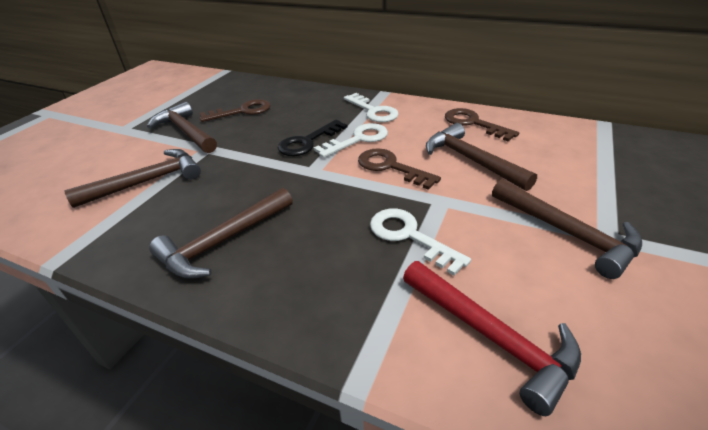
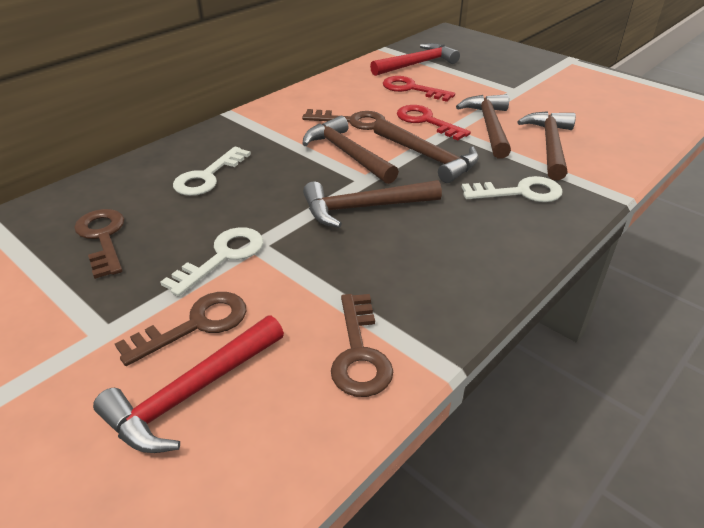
black key: [278,120,347,156] = 1 -> none = 0
brown key: [200,99,271,122] [358,148,441,190] [445,108,519,141] = 3 -> [74,209,124,279] [115,292,247,366] [302,109,385,130] [331,294,393,397] = 4
red hammer: [403,261,581,416] = 1 -> [93,315,284,453] [370,43,460,76] = 2
red key: none = 0 -> [383,76,455,102] [397,105,471,141] = 2

